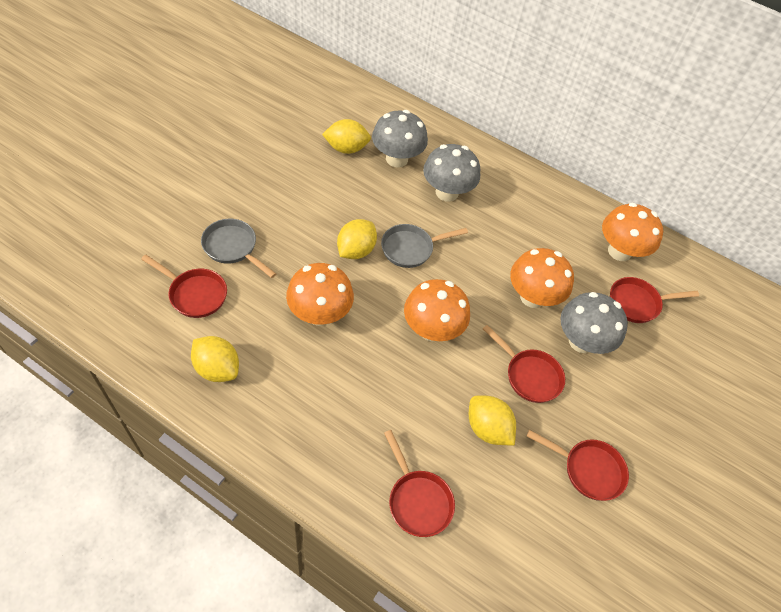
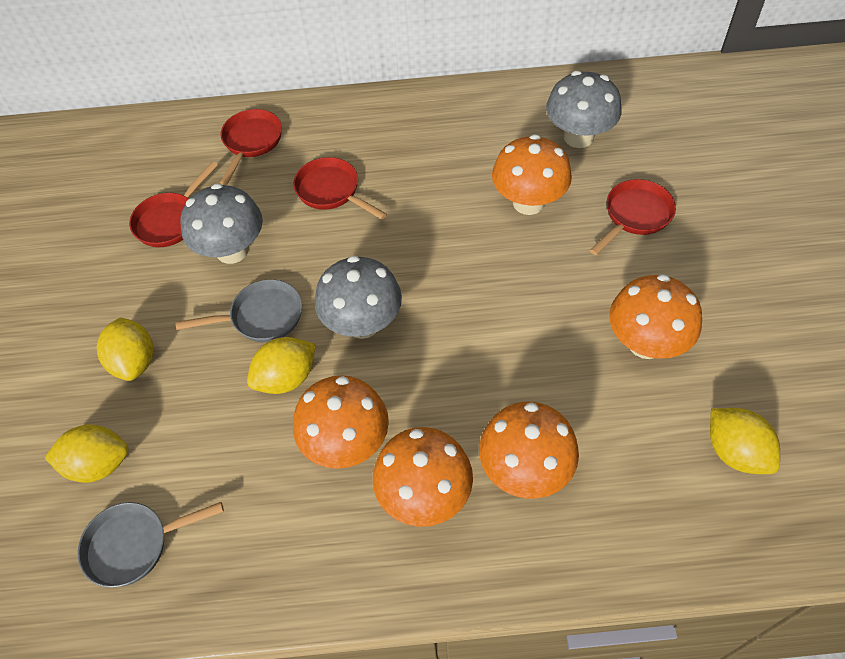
orange mushroom: [286,263,354,326] [404,279,470,342] [510,248,574,308] [602,203,663,261] = 4 -> [293,375,389,469] [373,427,473,527] [479,402,579,499] [492,134,572,215] [609,274,702,359] = 5
red pan: [141,254,227,318] [384,430,455,537] [483,325,565,403] [527,430,629,501] [610,277,699,323] = 5 -> [129,161,218,247] [220,109,282,185] [293,157,387,220] [590,179,676,255] = 4

